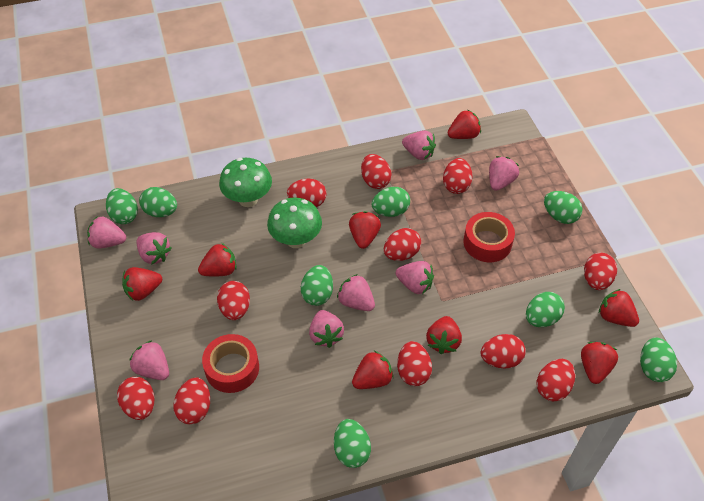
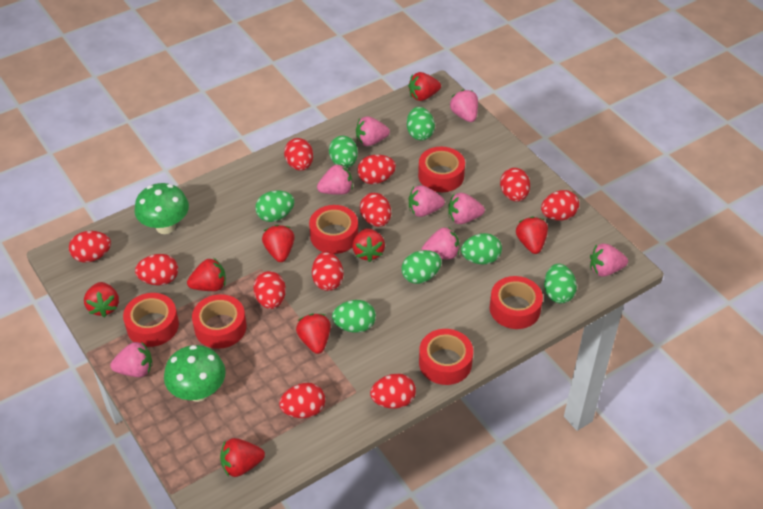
green egg: [106,188,138,224] [139,187,177,217] [301,265,333,306] [334,419,371,468] [372,187,410,217] [526,292,565,327] [544,191,583,224] [640,337,677,382] = 8 -> [255,191,295,222] [329,136,358,168] [332,300,376,333] [402,250,442,284] [407,107,435,140] [461,233,502,265] [544,264,577,303] = 7
red tape: [202,334,259,393] [463,212,515,262] = 2 -> [123,293,179,347] [192,294,247,349] [309,205,358,254] [418,147,465,192] [419,329,473,385] [490,276,543,329] = 6

